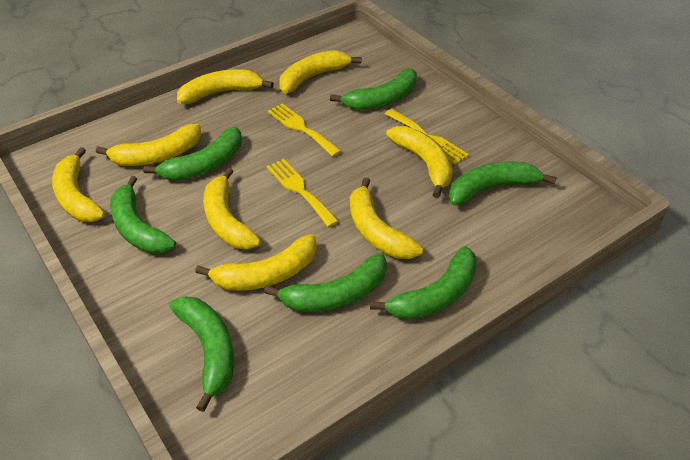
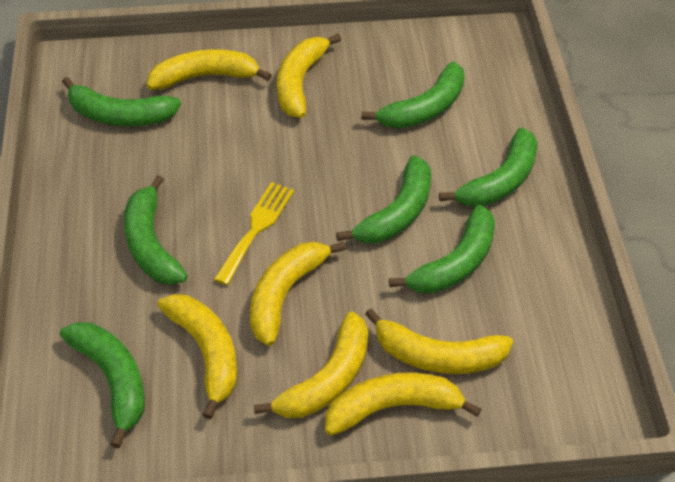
yellow banana: [52,147,105,222] [96,124,201,166] [177,69,274,104] [195,234,317,291] [203,168,261,250] [279,50,362,93] [350,177,423,259] [386,126,453,198] = 8 -> [147,49,272,90] [158,294,237,419] [250,241,346,346] [254,311,368,418] [277,34,341,118] [325,373,482,436] [365,308,513,374] = 7
yellow fork: [266,159,339,227] [268,103,341,157] [385,109,469,165] = 3 -> [214,182,294,285] = 1

